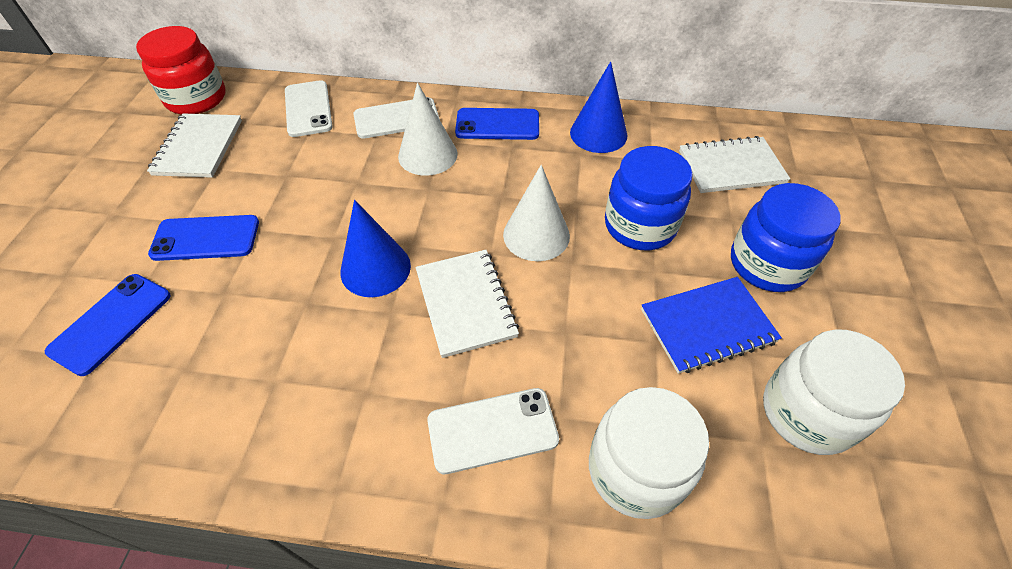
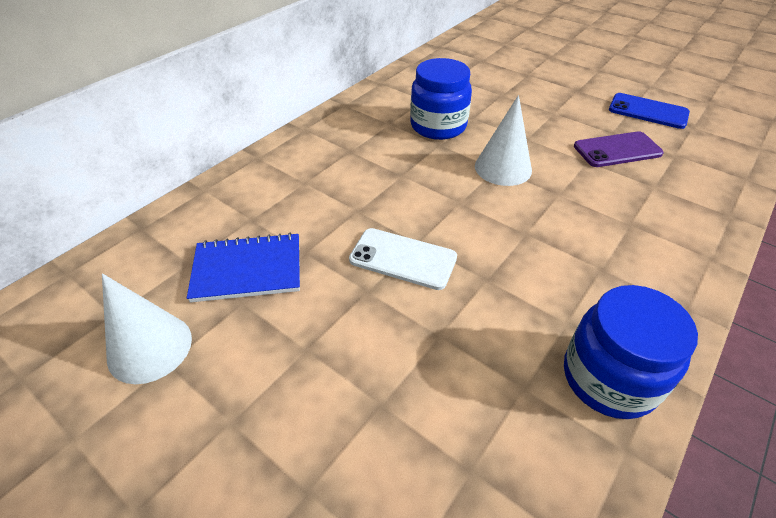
blue cone: [341,200,411,297] [570,61,627,153] = 2 -> none = 0
blue phone: [45,274,171,376] [148,215,259,261] [455,108,539,140] = 3 -> [609,93,690,129] = 1
purple phone: none = 0 -> [574,131,664,167] = 1
red jar: [136,26,226,114] = 1 -> none = 0
white jar: [589,387,709,519] [763,329,905,455] = 2 -> none = 0
white notebook: [147,113,242,178] [416,250,519,358] [679,136,790,193] = 3 -> none = 0
white phone: [285,80,333,137] [353,97,440,139] [427,388,559,474] = 3 -> [349,228,457,290] = 1

